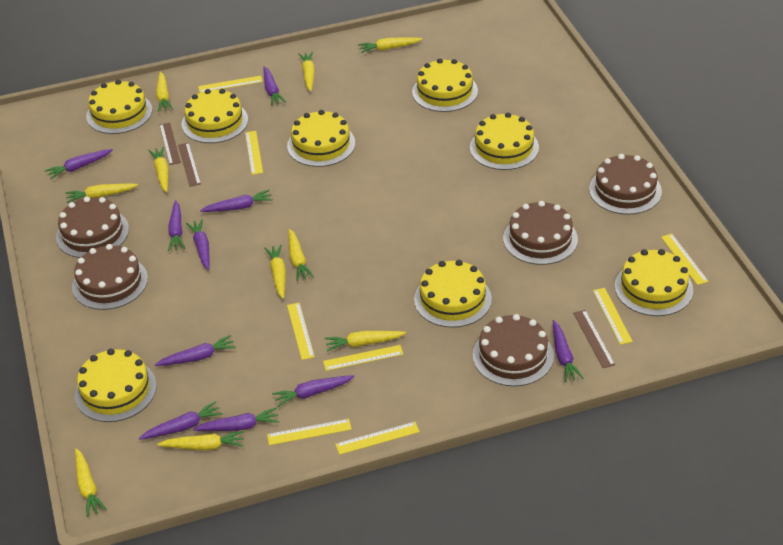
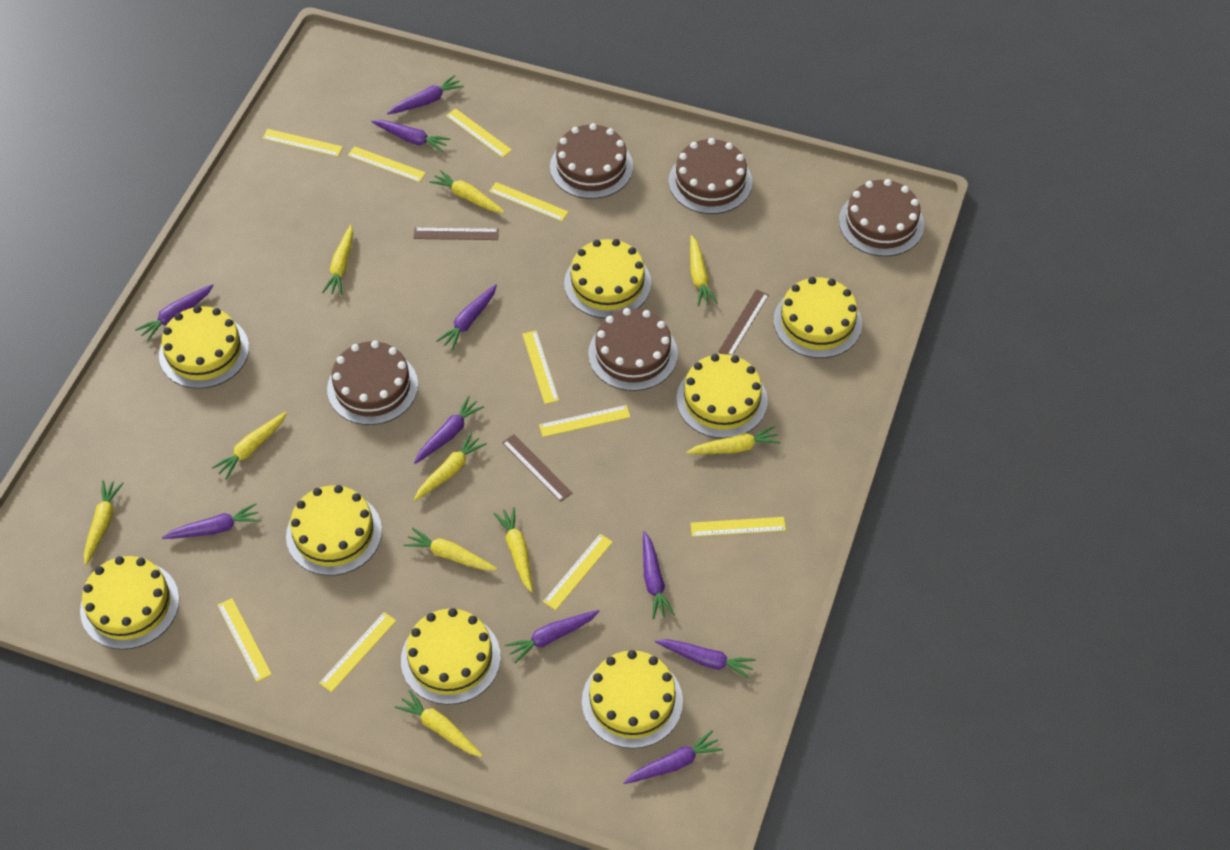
yellow ruler: [198,76,263,93] [245,131,263,175] [267,419,352,445] [287,303,315,360] [323,345,403,371] [335,422,420,455] [593,288,633,345] [661,234,709,285] = 8 -> [218,598,272,682] [262,129,343,157] [319,612,396,692] [348,146,426,182] [446,108,512,158] [489,182,568,221] [522,331,559,404] [539,405,630,437] [543,534,613,610] [691,517,786,537] = 10

